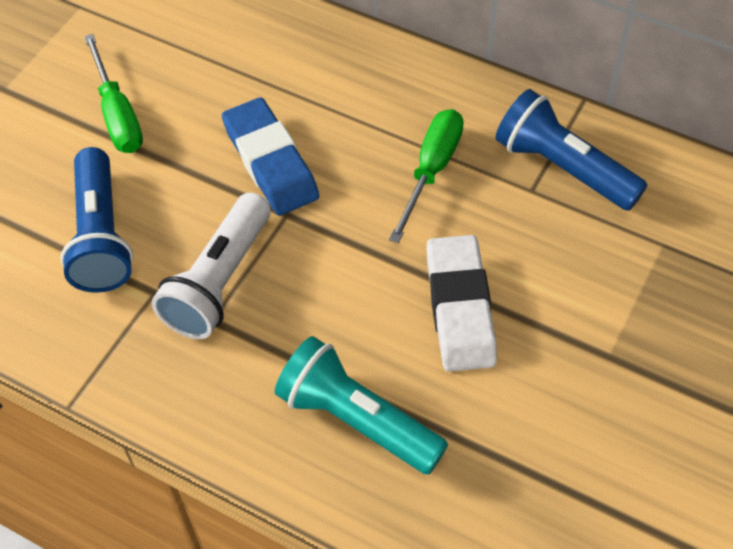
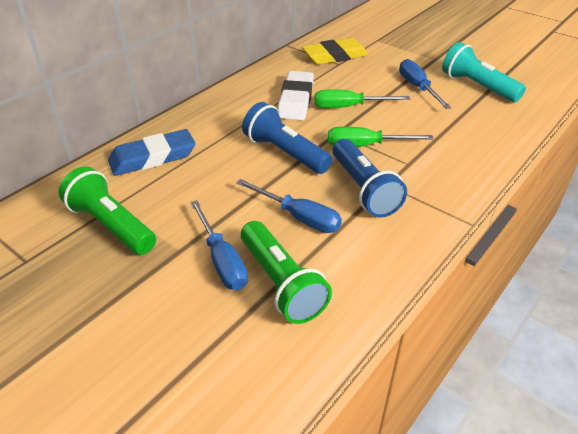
blue screwdriver: none = 0 -> [190,200,248,290] [236,179,342,233] [399,59,451,109] = 3
green flashlight: none = 0 -> [59,167,156,255] [241,221,332,324] = 2
white flashlight: [152,192,271,339] = 1 -> none = 0
yellow eraser: none = 0 -> [302,38,369,65] = 1

